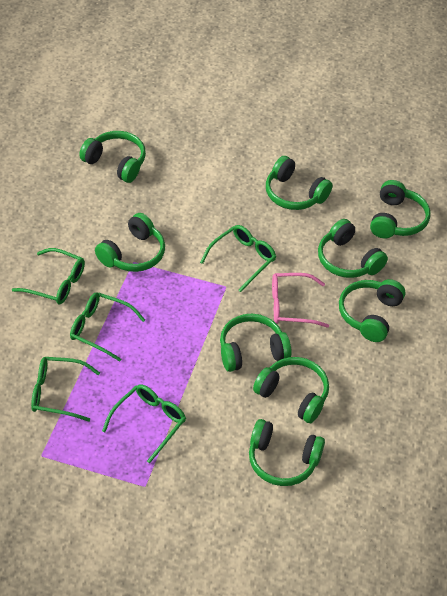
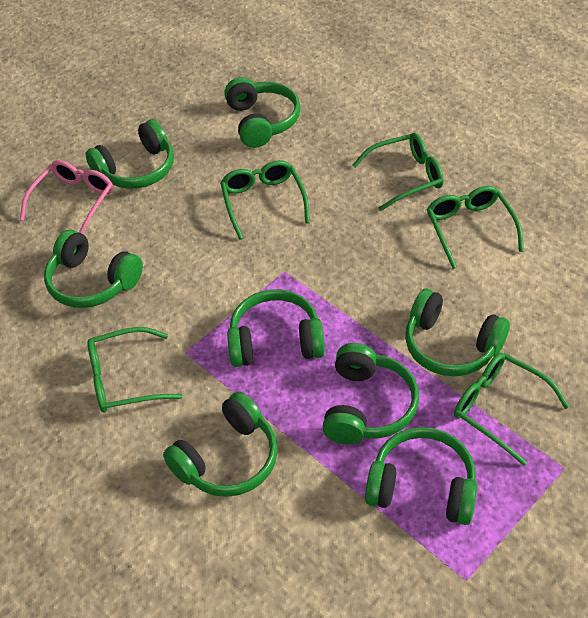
green headphones: [79,131,146,183] [95,213,165,272] [220,314,292,372] [249,419,325,486] [253,357,329,423] [266,156,333,210] [318,219,388,278] [339,279,405,342] [370,180,430,238] = 9 -> [44,230,143,308] [85,119,174,189] [163,392,278,497] [224,77,300,148] [227,289,325,367] [322,343,419,444] [365,427,477,525] [405,289,510,376] = 8

